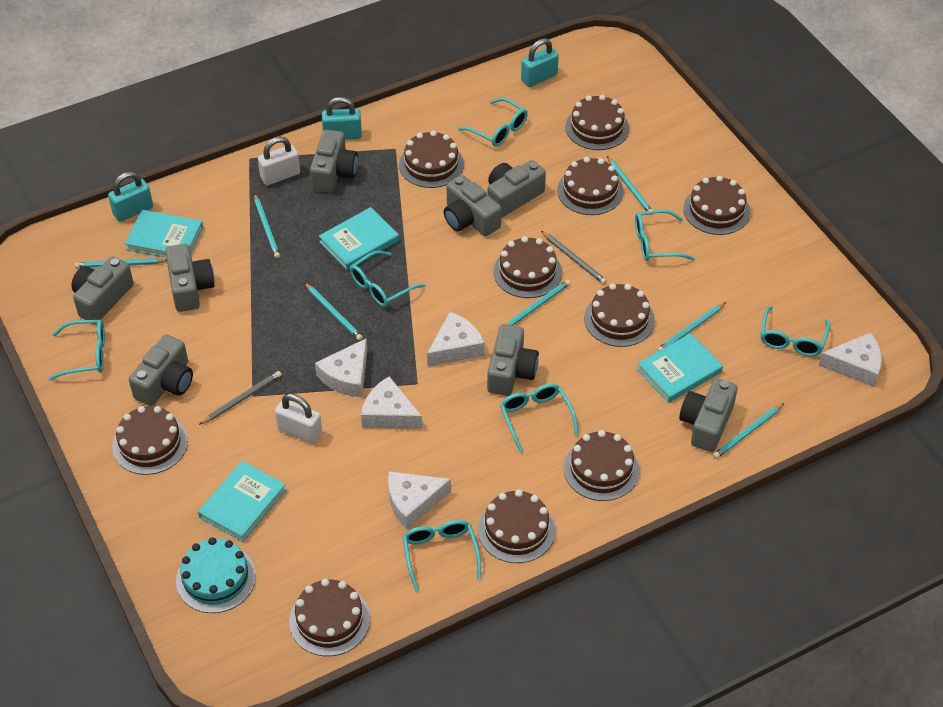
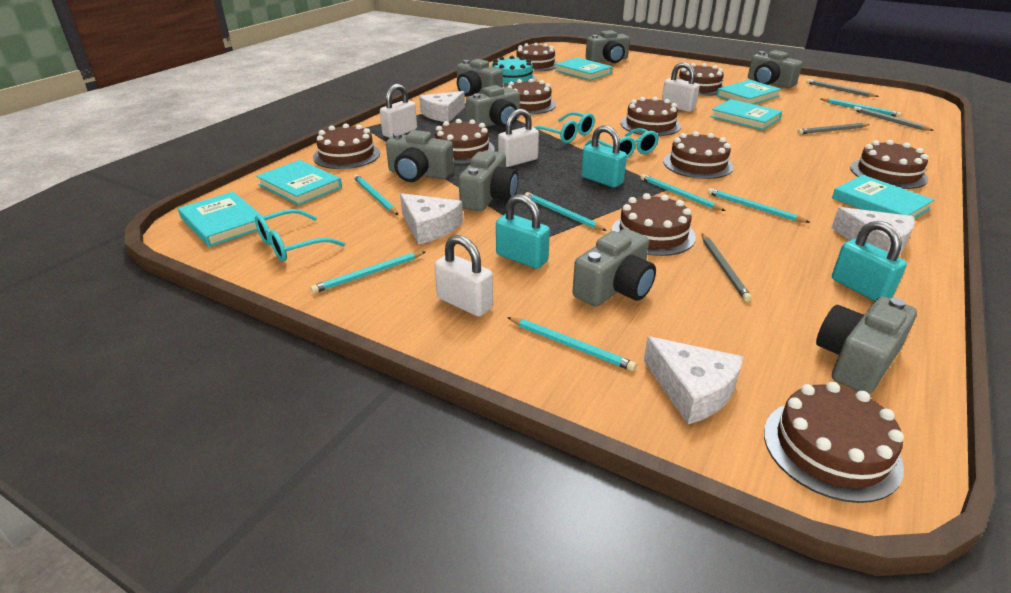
grey pencil: [199,371,282,425] [541,231,607,284] = 2 -> [702,234,752,302] [797,123,870,134] [806,79,879,97] [853,106,934,131] = 4
turquoise book: [125,210,203,258] [198,461,286,542] [319,207,399,270] [637,333,723,403] = 4 -> [178,192,263,247] [256,160,342,206] [555,57,613,81] [711,99,782,130] [716,80,781,104] [832,175,934,219] = 6
turquoise glasses: [49,320,105,381] [350,250,426,307] [403,520,481,592] [458,98,528,147] [500,383,578,453] [635,210,695,261] [760,306,830,356] = 7 -> [255,209,345,261] [533,112,595,143] [585,128,659,158] = 3
white cheese: [315,339,367,397] [361,376,423,429] [388,471,451,529] [427,312,485,366] [818,332,882,387] = 5 -> [400,193,463,244] [419,91,465,122] [644,336,743,424] [831,207,915,255] = 4
white padlock: [258,137,300,185] [275,394,322,444] = 2 -> [380,84,417,138] [435,235,493,317] [498,109,539,167] [662,62,700,112] = 4

